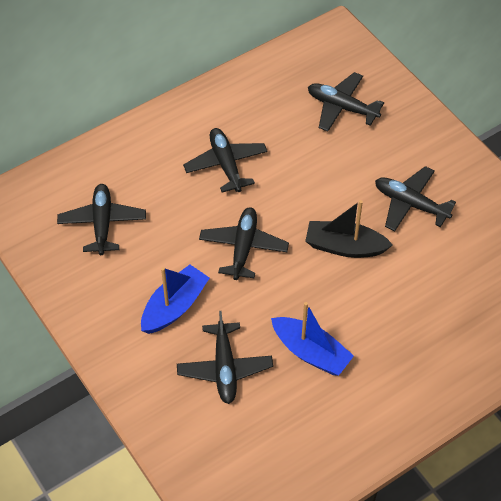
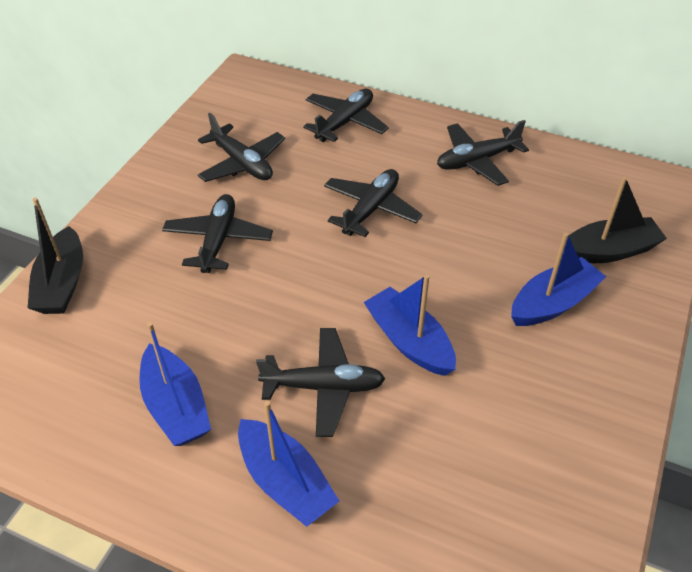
black boat: [305,200,393,258] = 1 -> [28,197,83,314] [568,176,667,263] = 2
blue boat: [141,265,210,334] [271,302,354,375] = 2 -> [140,322,211,446] [238,401,339,527] [364,274,456,376] [511,233,606,326] = 4

